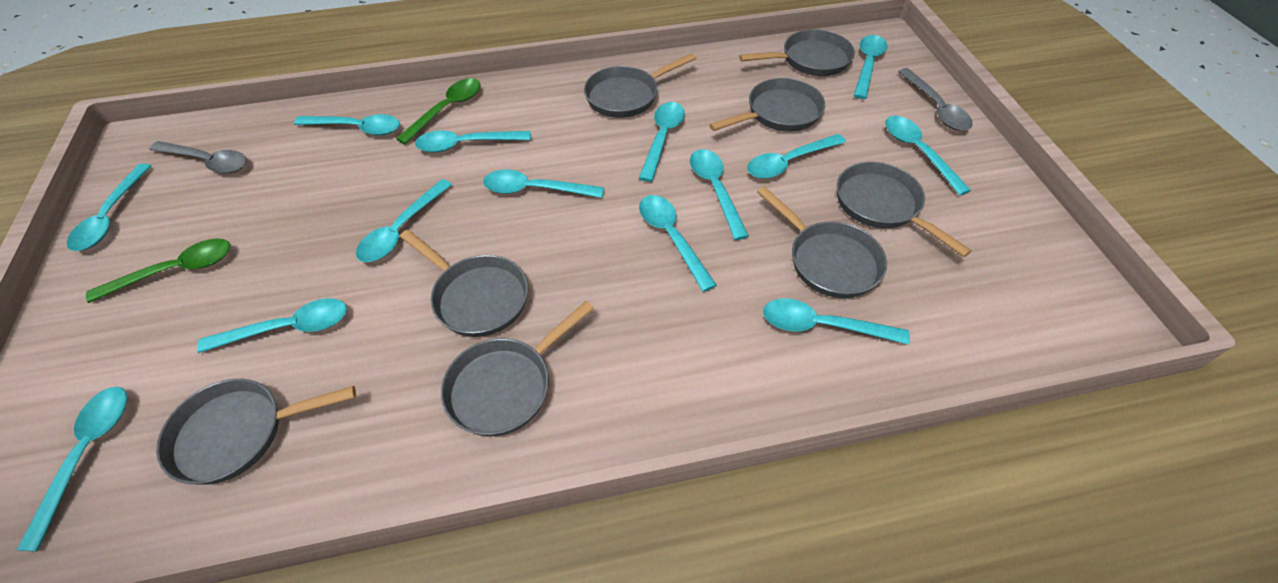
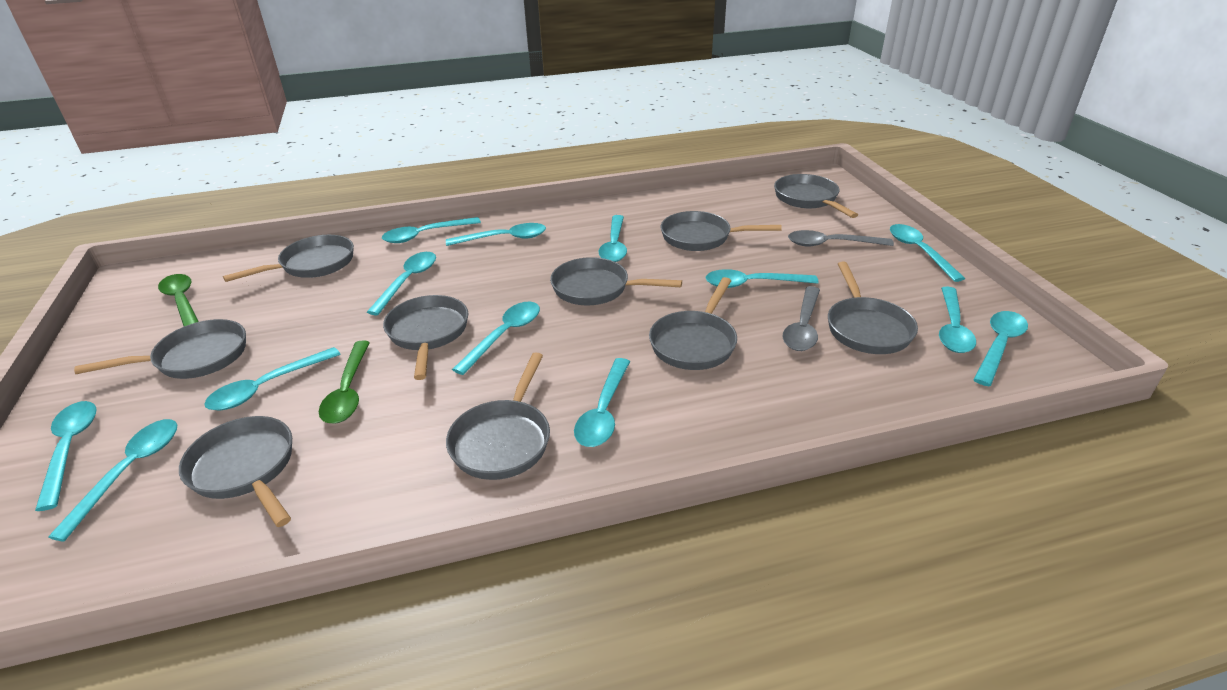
grey pan: [156,379,356,485] [400,230,528,337] [441,301,594,436] [584,53,696,118] [709,78,825,132] [739,29,855,76] [757,186,887,298] [837,162,972,257] = 8 -> [74,319,246,379] [179,416,292,527] [223,235,354,282] [383,295,468,380] [446,352,550,480] [550,257,682,305] [649,277,737,370] [661,211,781,251] [774,174,858,218] [828,262,918,354] = 10
turquoise spoon: [17,387,127,551] [67,164,151,251] [197,298,347,353] [294,114,400,135] [356,179,452,262] [415,130,531,153] [483,170,604,198] [639,102,685,182] [639,195,717,292] [690,149,749,240] [747,134,846,179] [763,298,910,345] [854,35,887,99] [885,116,971,195] = 14 -> [35,401,97,511] [48,419,177,541] [204,347,340,411] [367,252,436,315] [382,217,481,243] [446,223,546,246] [452,302,540,375] [574,358,630,447] [599,215,627,262] [705,269,819,288] [890,224,965,282] [939,287,976,353] [973,311,1028,386] = 13

